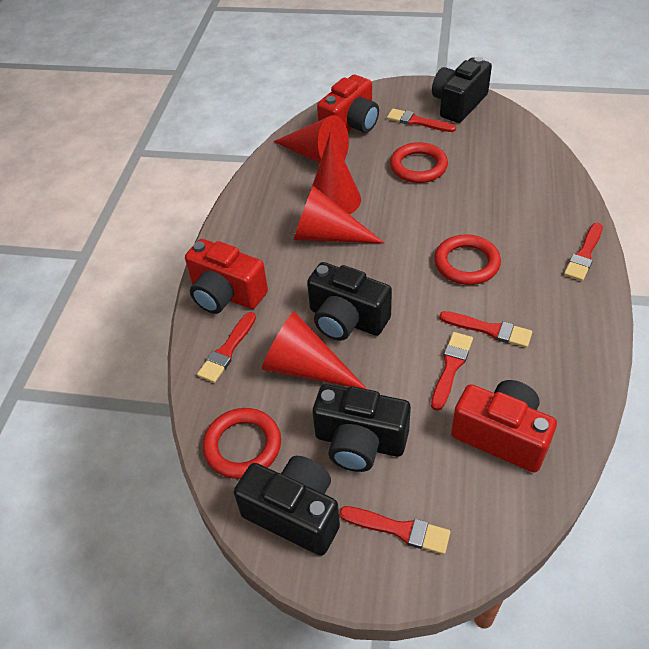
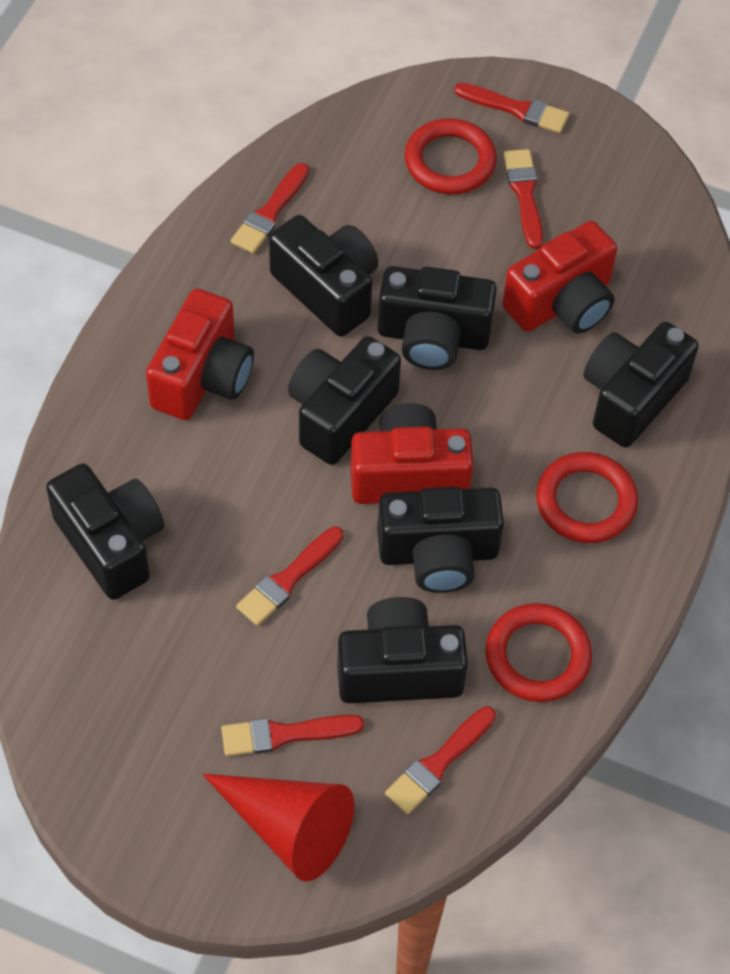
black camera: [234,456,340,556] [307,262,392,341] [313,384,411,472] [432,57,492,123] = 4 -> [46,463,164,600] [269,215,378,337] [288,336,401,465] [337,597,468,703] [377,487,504,593] [378,266,497,370] [583,322,699,448] = 7
red cone: [262,311,367,389] [273,115,349,164] [294,186,384,243] [311,131,361,215] = 4 -> [202,774,354,882] = 1

